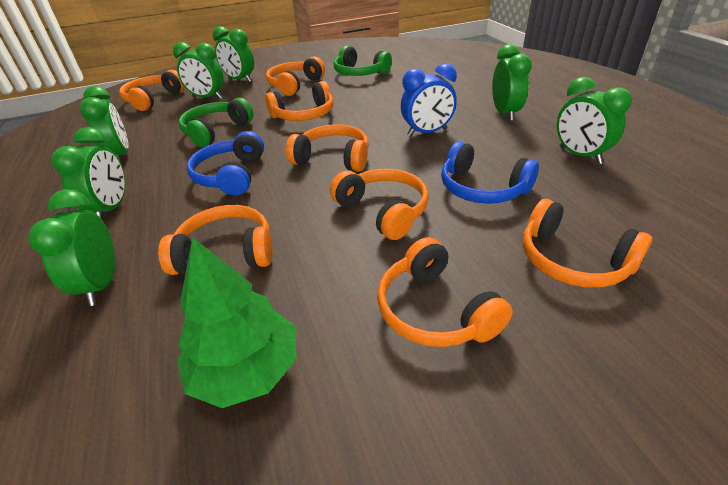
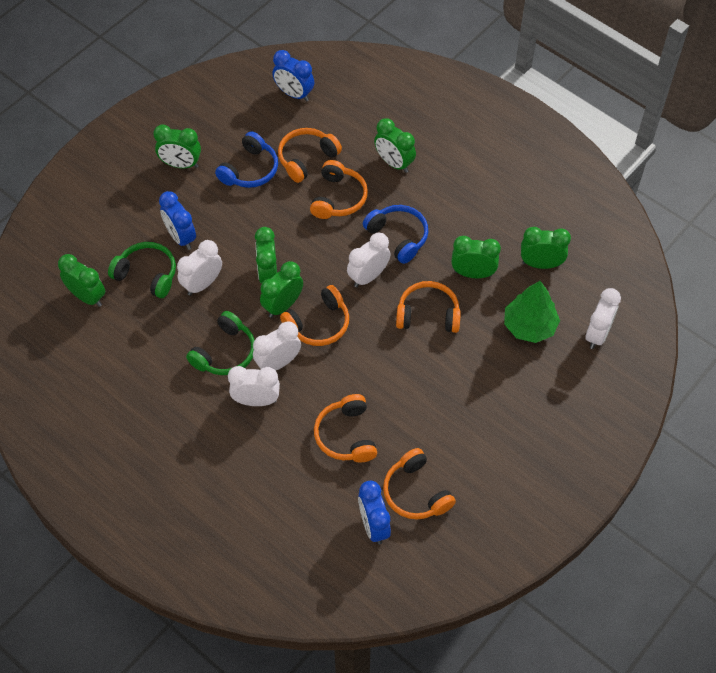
blue clock: [401,63,457,137] = 1 -> [159,191,196,250] [272,50,314,102] [358,481,391,544] = 3
orange headphones: [119,70,184,111] [158,205,273,275] [265,81,333,121] [266,56,325,96] [286,124,369,172] [330,169,429,240] [377,237,513,347] [523,199,652,288] = 8 -> [278,128,342,183] [280,285,349,346] [310,160,368,219] [314,394,377,462] [383,448,456,519] [396,281,461,333] = 6
white clock: none = 0 -> [177,240,222,296] [228,366,280,406] [253,321,301,371] [347,233,391,287] [586,288,621,349] = 5

